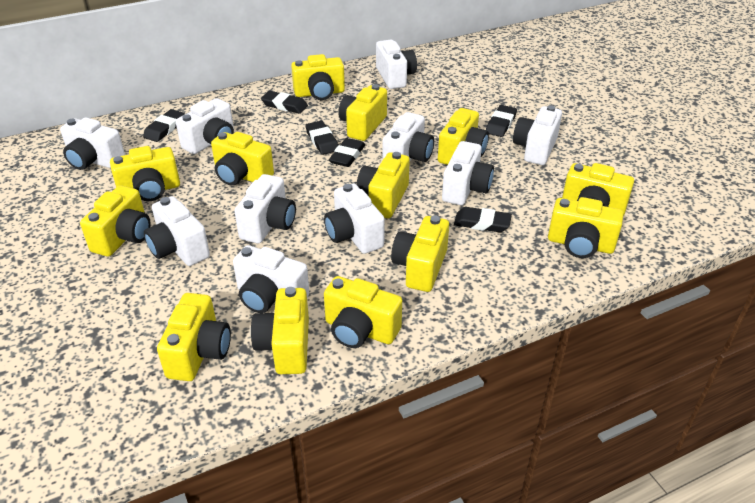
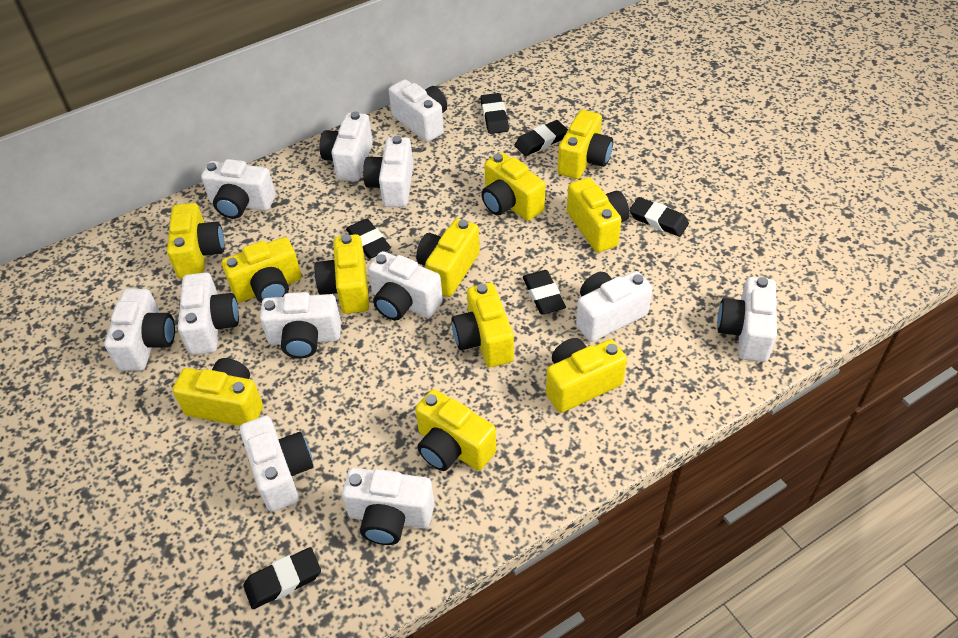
white camera: [60,117,125,170] [144,196,210,266] [176,98,234,154] [233,245,309,313] [234,174,296,243] [324,184,385,254] [376,40,417,89] [382,112,434,162] [442,141,494,205] [513,105,562,165] = 10 -> [104,289,175,371] [178,272,239,355] [201,159,276,219] [240,416,313,512] [260,292,341,358] [319,112,373,181] [342,468,434,545] [363,136,413,207] [368,251,443,320] [388,79,447,142] [576,271,652,342] [717,277,777,362] = 12
yellow camera: [80,185,151,257] [110,146,180,201] [157,293,231,381] [211,132,274,185] [251,287,309,374] [291,54,345,100] [324,276,402,348] [338,84,387,141] [357,152,410,218] [391,216,449,292] [438,108,489,165] [548,197,624,258] [562,163,634,216] = 13 -> [167,203,225,279] [172,358,263,426] [221,237,301,303] [314,234,369,314] [415,389,496,471] [416,218,480,297] [451,283,514,367] [481,152,545,221] [546,338,627,413] [558,110,613,179] [567,177,629,253] = 11

